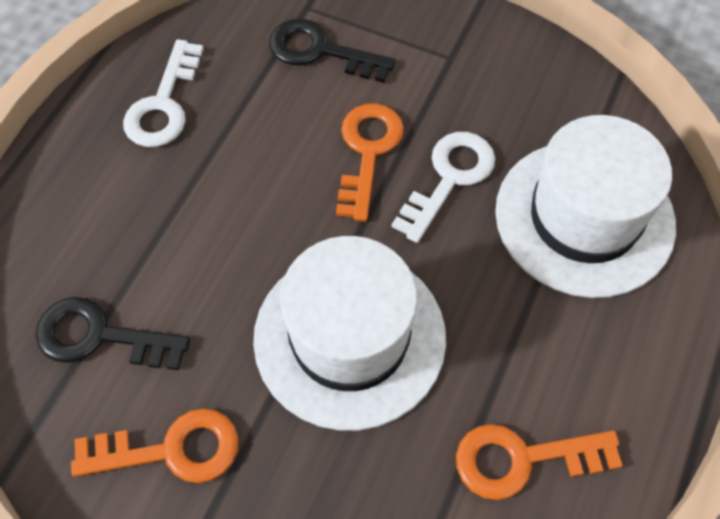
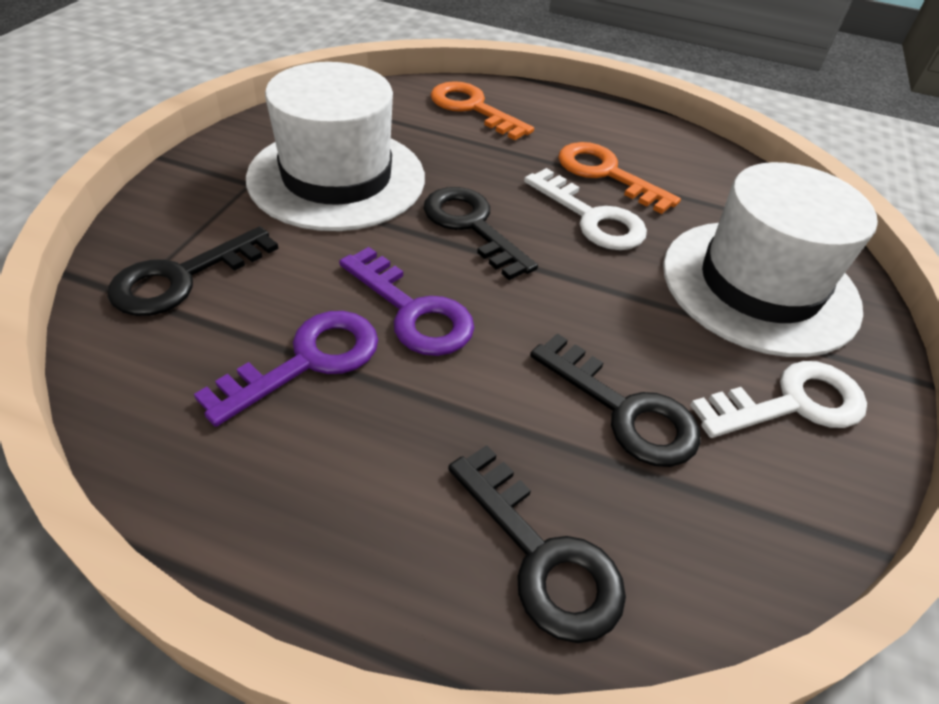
black key: [36,297,190,370] [269,19,396,83] = 2 -> [108,226,279,316] [424,187,538,280] [448,445,626,643] [530,333,701,467] = 4
orange key: [71,408,239,483] [336,103,404,221] [456,424,623,500] = 3 -> [431,81,534,140] [558,142,681,214] = 2
purple key: none = 0 -> [194,311,378,427] [339,247,474,356] = 2

